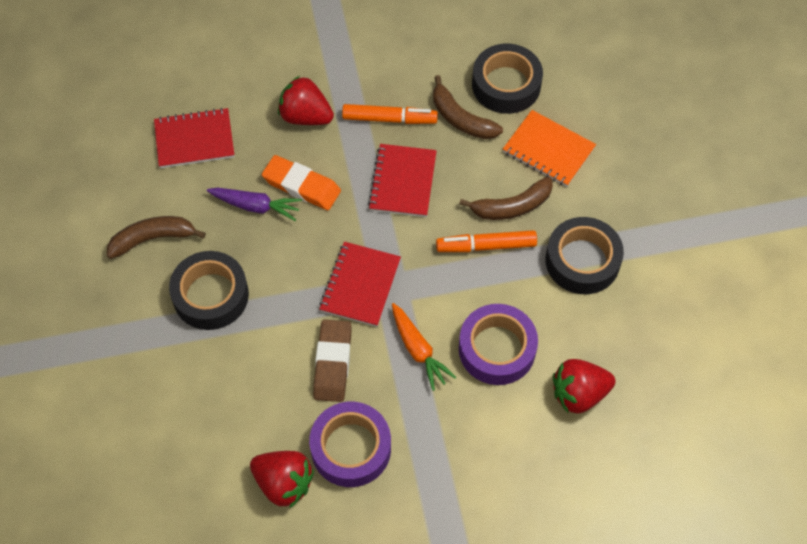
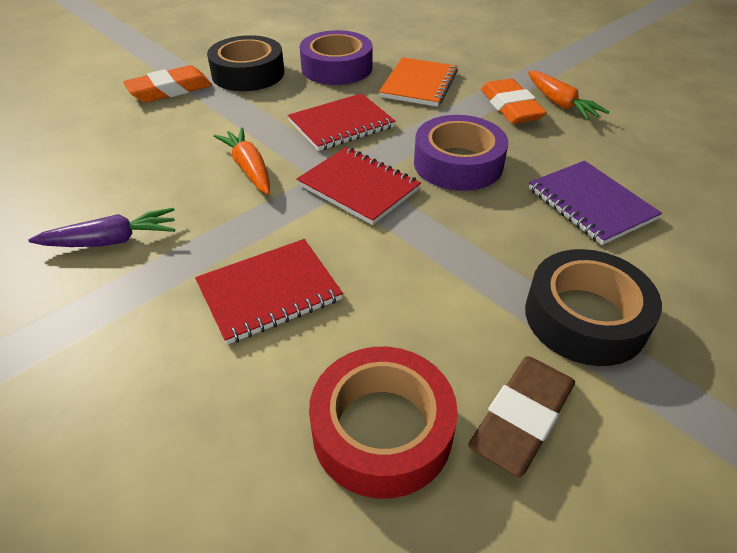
black tape: [169,251,249,330] [472,44,543,114] [545,217,624,294] = 3 -> [207,35,284,91] [525,249,662,366] = 2
brown banana: [107,216,206,259] [433,75,503,139] [459,177,553,220] = 3 -> none = 0
orange carrot: [392,303,456,391] = 1 -> [214,127,270,194] [528,71,609,120] = 2
orange eraser: [262,155,341,210] = 1 -> [123,65,212,102] [481,78,547,124] = 2
orange marker: [342,104,438,124] [436,230,537,252] = 2 -> none = 0
purple notebook: none = 0 -> [529,161,662,245] = 1
red strawberry: [250,451,314,508] [278,76,334,125] [553,359,615,413] = 3 -> none = 0
red tape: none = 0 -> [309,347,458,499] = 1

